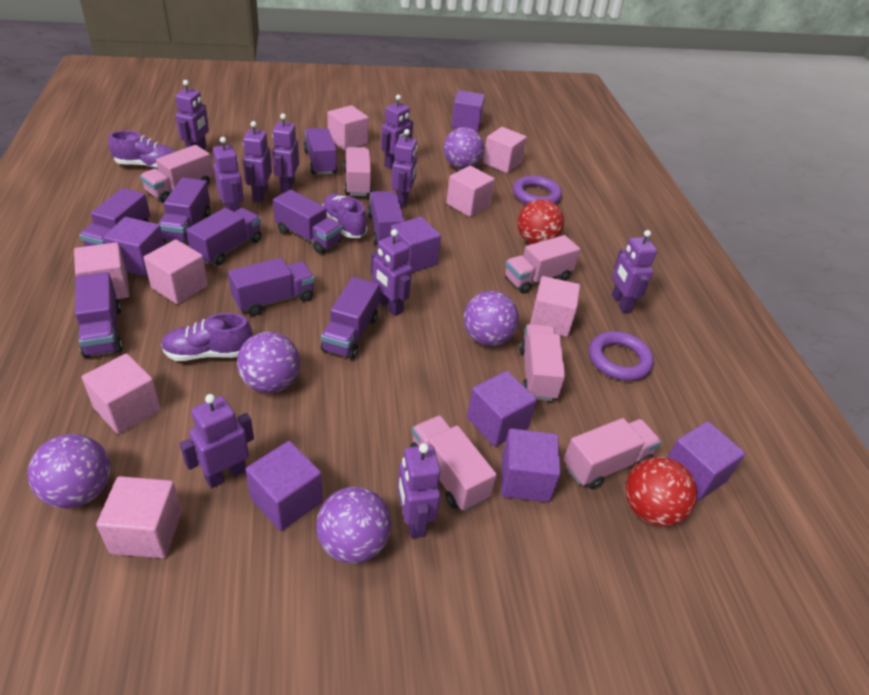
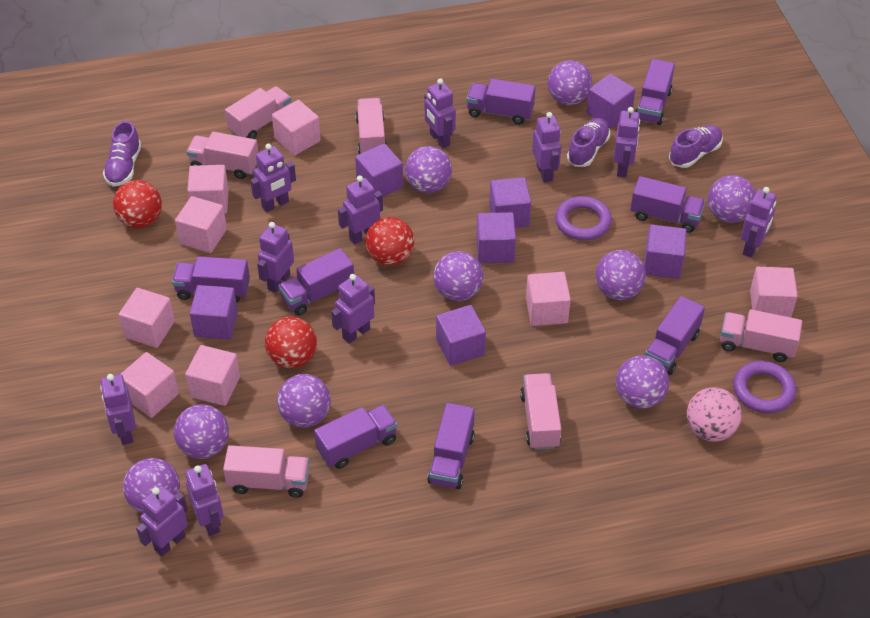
pink ball: none = 0 -> [687,387,742,442] = 1
purple ball: [28,434,111,508] [237,332,300,393] [316,486,391,564] [443,127,484,169] [464,291,519,346] = 5 -> [123,458,180,513] [174,404,229,459] [277,374,331,428] [405,146,452,193] [433,251,483,301] [548,60,592,105] [596,250,646,300] [616,355,669,409] [708,175,756,223] = 9
purple robot: [175,80,209,150] [180,394,254,488] [213,137,244,212] [243,121,272,202] [272,114,299,193] [371,229,412,316] [381,95,413,169] [391,129,417,208] [398,443,440,538] [612,230,657,313] = 10 -> [100,374,136,445] [136,485,188,556] [185,464,224,536] [250,143,296,212] [257,222,294,293] [331,274,375,344] [338,176,383,244] [424,78,456,149] [532,112,561,183] [613,107,640,177] [741,187,777,258] = 11
purple truck: [75,272,123,358] [80,188,150,247] [158,178,210,245] [186,208,262,266] [228,258,315,316] [273,190,342,254] [303,128,337,175] [321,277,379,359] [367,191,404,245] = 9 -> [172,256,250,302] [278,248,354,315] [314,404,398,469] [427,403,475,489] [467,79,536,124] [630,176,705,233] [635,59,675,125] [644,296,705,375] = 8
red ball: [518,199,564,244] [625,457,697,527] = 2 -> [113,180,162,228] [265,317,317,369] [365,217,414,266] = 3

